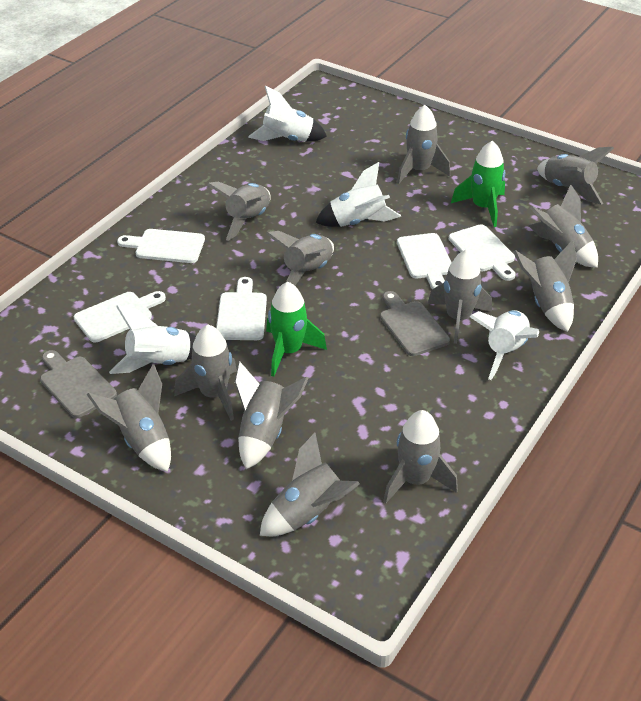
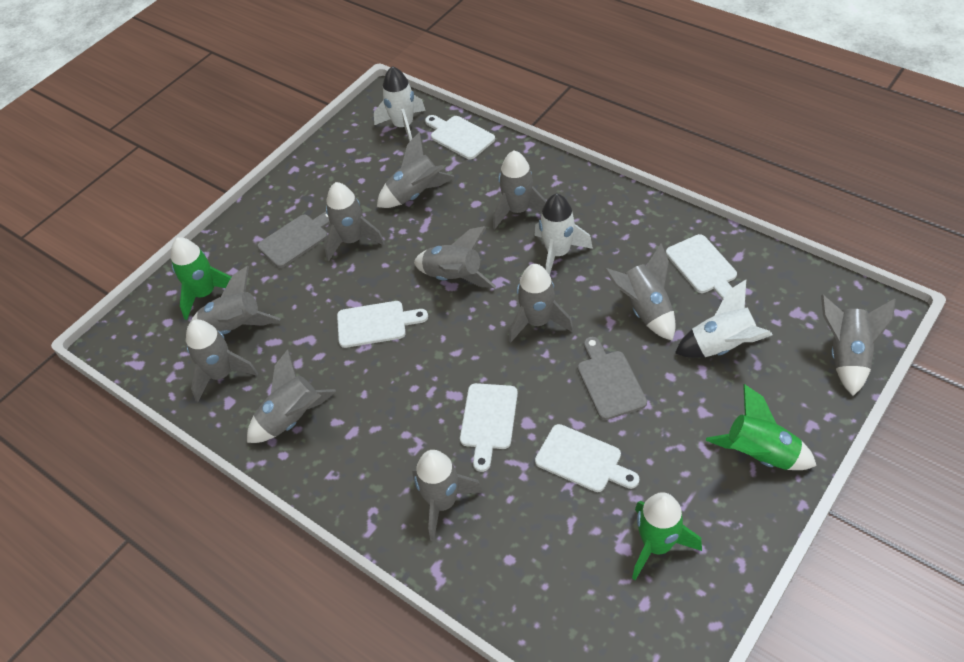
green rocket: [266,282,327,377] [451,141,505,227] = 2 -> [171,237,231,320] [632,492,702,580] [706,384,817,470] = 3
grey rocket: [87,364,171,472] [174,325,237,421] [207,182,271,241] [234,361,309,469] [260,433,360,536] [266,231,334,285] [383,410,458,504] [397,105,450,184] [428,249,492,344] [513,240,577,332] [528,184,598,268] [537,147,614,205] = 12 -> [186,320,258,402] [190,266,280,335] [247,349,336,443] [325,182,385,261] [377,132,455,208] [412,450,483,541] [414,226,496,288] [493,151,546,229] [509,264,573,343] [604,243,676,341] [821,295,896,396] = 11
white rocket: [109,305,196,374] [248,85,327,142] [315,162,401,227] [470,310,539,380] = 4 -> [374,66,426,142] [534,193,593,275] [675,280,773,358] = 3

